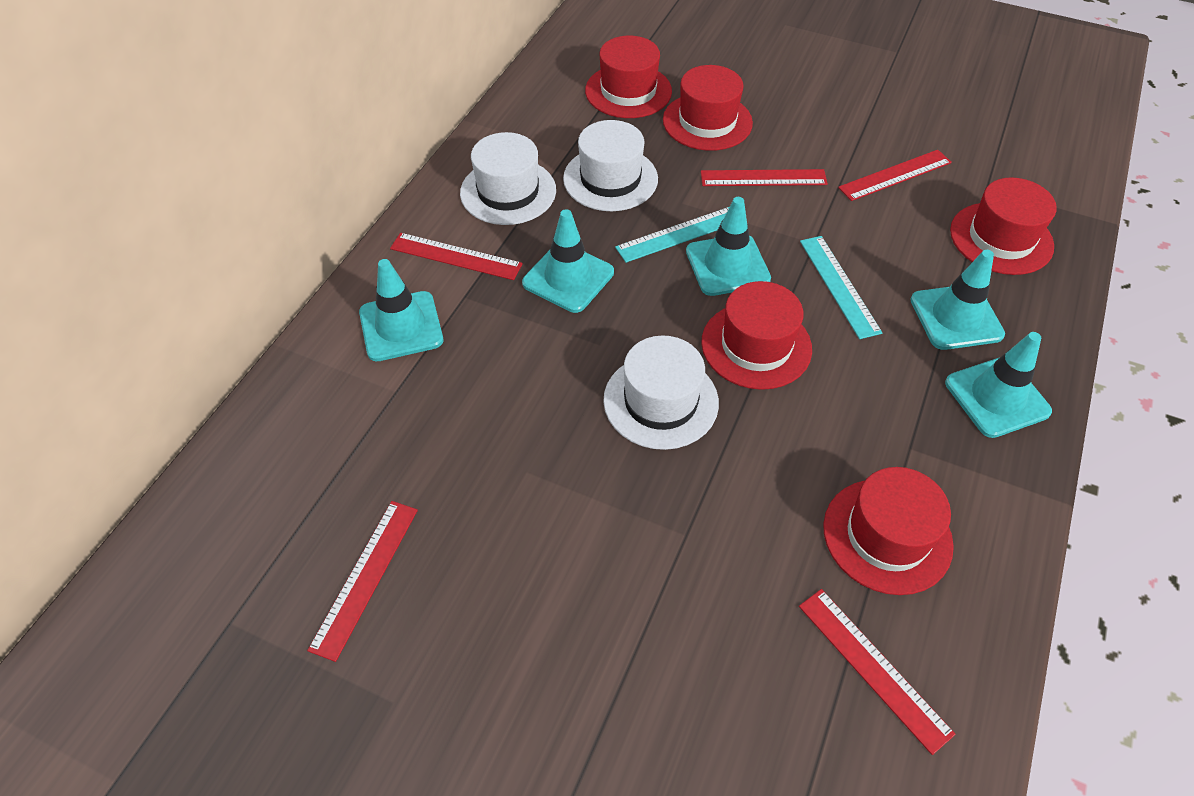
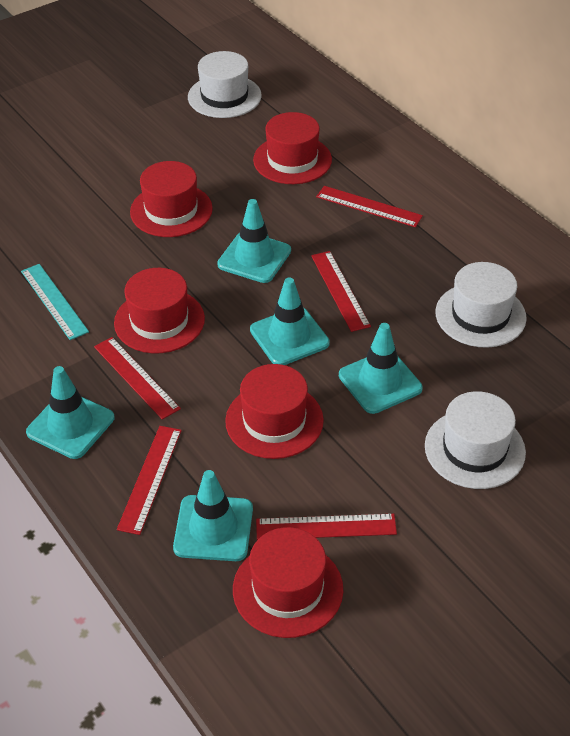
turquoise ruler: [615,207,729,263] [800,236,883,339] = 2 -> [21,264,89,340] = 1

